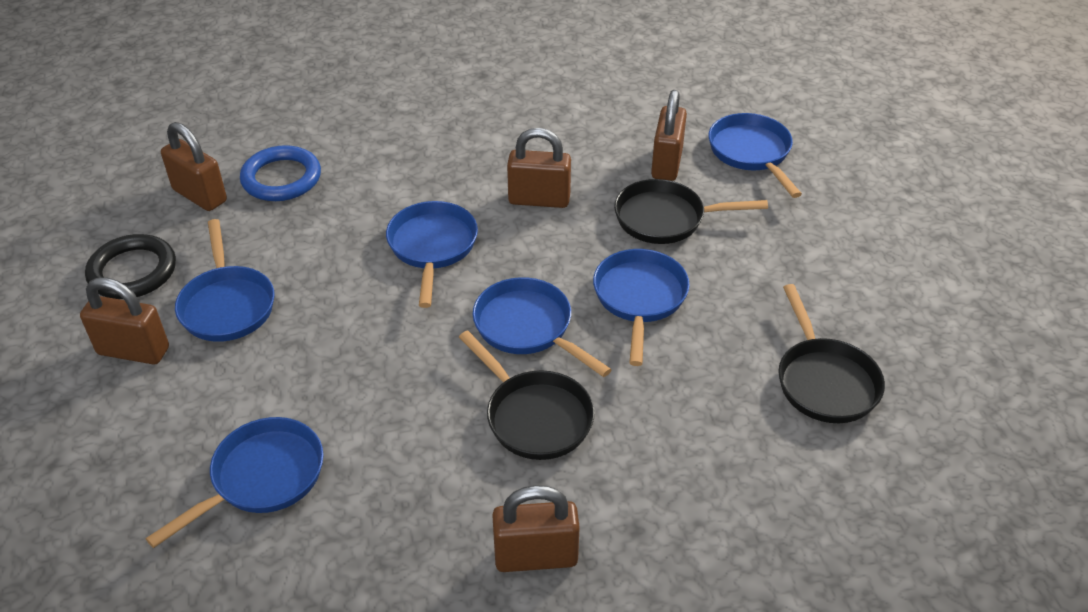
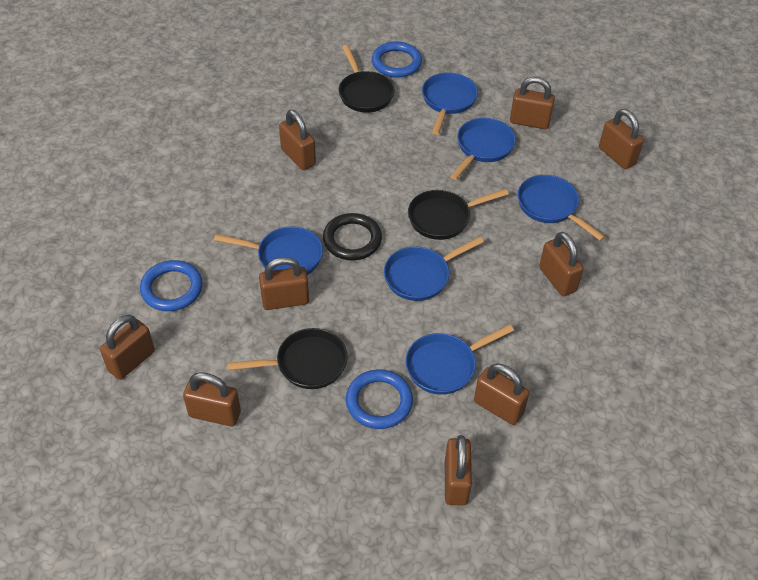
blue ring: [240,145,321,201] = 1 -> [140,260,203,311] [346,369,413,429] [372,41,422,78] = 3
brown padlock: [80,277,169,364] [161,122,227,211] [492,485,580,572] [507,128,571,208] [651,90,687,181] = 5 -> [100,315,155,380] [183,372,241,427] [259,257,309,310] [279,110,316,170] [445,435,472,506] [474,363,529,425] [510,77,555,129] [539,232,584,296] [599,109,644,169] = 9

